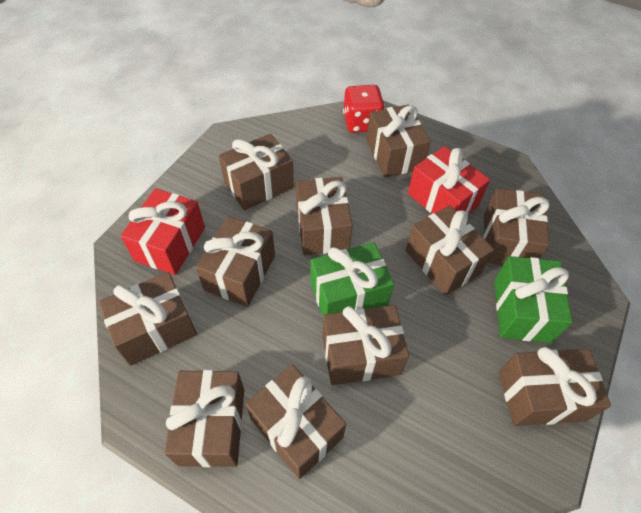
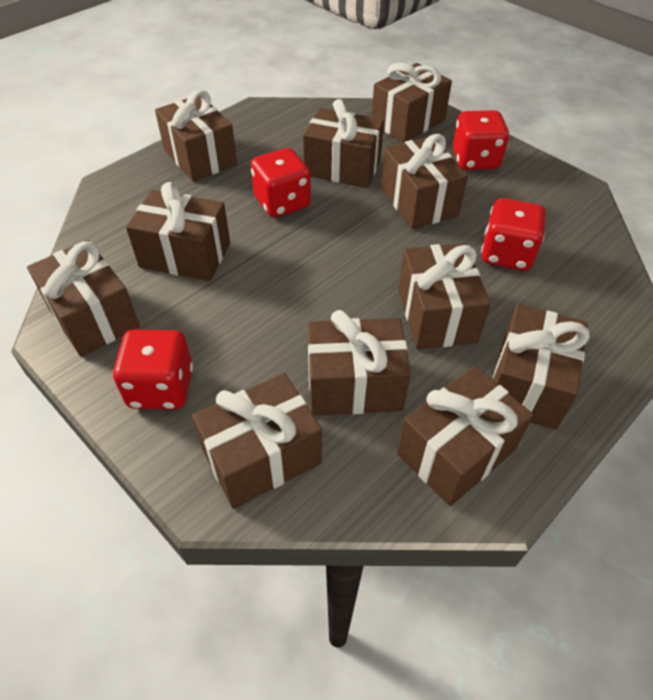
green gift: [310,242,394,316] [494,256,572,343] = 2 -> none = 0
red dice: [343,85,385,133] = 1 -> [113,330,193,410] [251,148,311,218] [453,110,509,170] [481,198,546,271] = 4
red gift: [121,188,205,275] [408,146,490,214] = 2 -> none = 0

